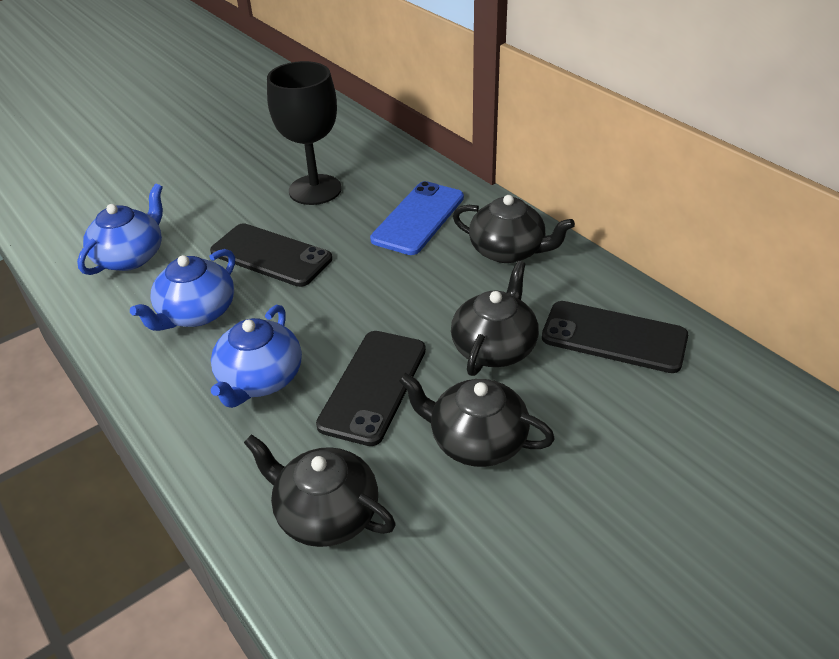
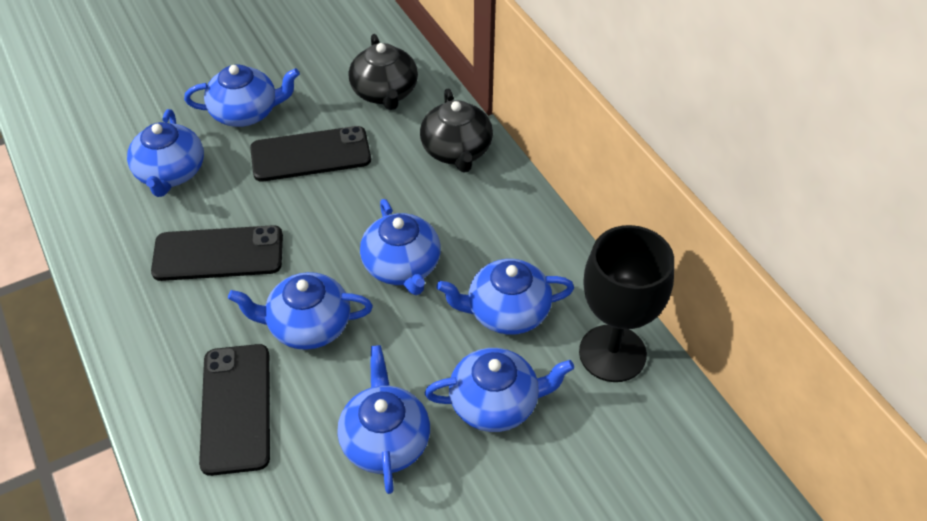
black teapot: [244,434,396,547] [399,373,555,467] [451,261,539,376] [453,195,575,263] = 4 -> [349,34,418,110] [420,88,493,173] = 2
blue phone: [370,181,464,255] = 1 -> none = 0
blue teapot: [77,183,163,275] [130,249,235,331] [211,305,302,408] = 3 -> [127,109,204,197] [184,65,300,127] [228,272,373,350] [337,345,430,494] [360,199,441,295] [425,348,574,432] [436,259,574,335] = 7

